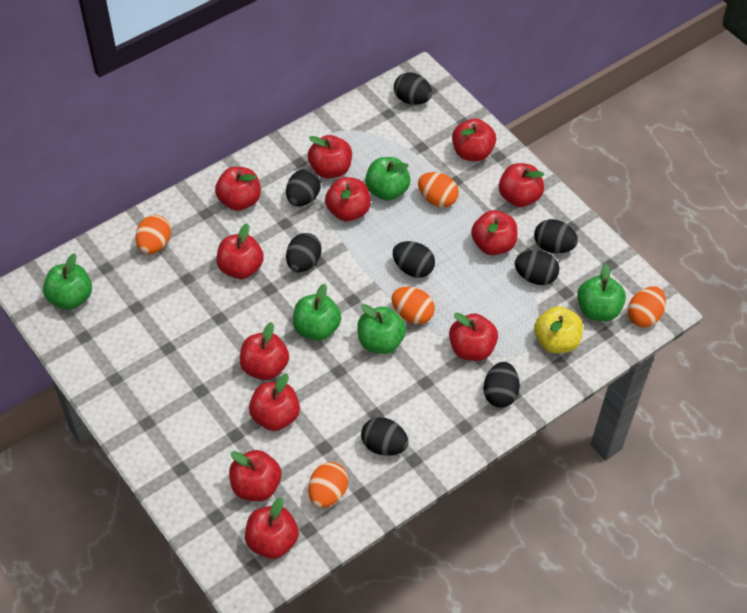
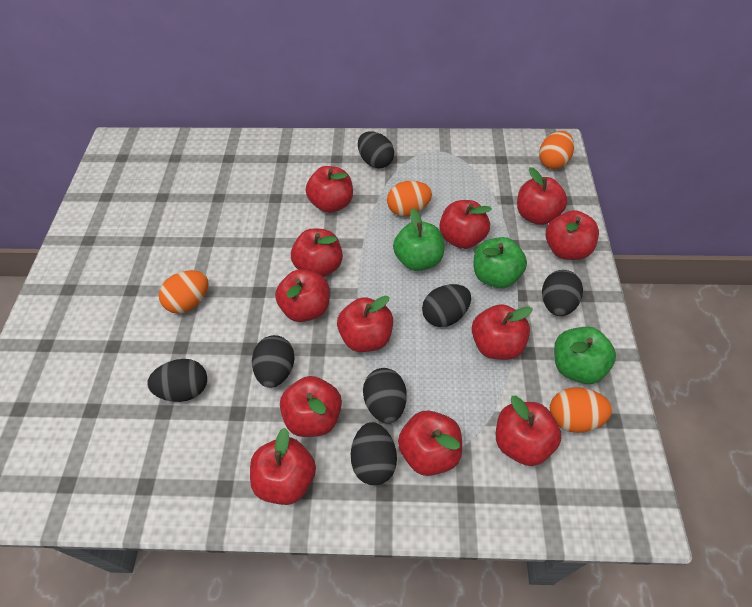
black egg: [286,169,321,206] [286,233,322,272] [361,417,409,455] [393,241,435,278] [394,72,432,105] [483,362,520,408] [515,250,559,285] [534,219,578,254] = 8 -> [147,359,207,402] [252,335,295,388] [351,422,397,485] [358,131,394,169] [363,368,407,423] [422,284,471,327] [542,270,583,316] = 7
green apple: [43,253,92,310] [293,284,341,341] [357,304,406,354] [365,157,410,201] [577,264,626,321] = 5 -> [393,209,444,271] [474,237,527,288] [554,327,616,384] = 3
orange egg: [136,215,171,254] [308,462,348,508] [392,287,435,324] [418,172,459,207] [628,286,666,327] = 5 -> [159,270,209,314] [387,181,432,217] [539,131,574,169] [550,387,612,433] = 4
yellow apple: [534,306,583,353] = 1 -> none = 0

